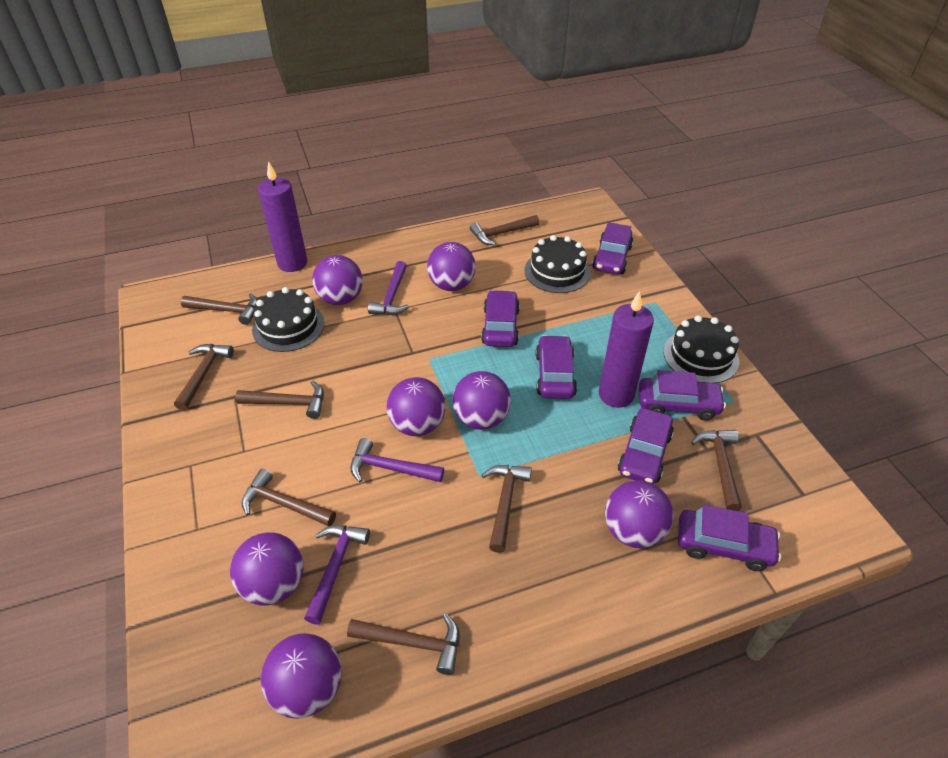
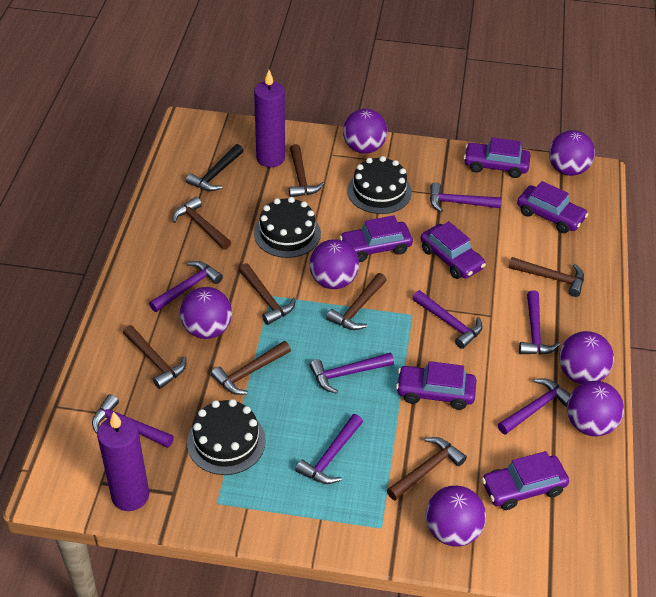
black hammer: none = 0 -> [186,144,244,191] = 1
purple hammer: [304,525,370,625] [350,438,444,482] [368,261,409,315] = 3 -> [92,394,174,448] [149,261,223,312] [296,414,363,484] [310,353,394,394] [412,290,482,349] [430,183,501,212] [498,378,571,435] [519,290,560,355] = 8

